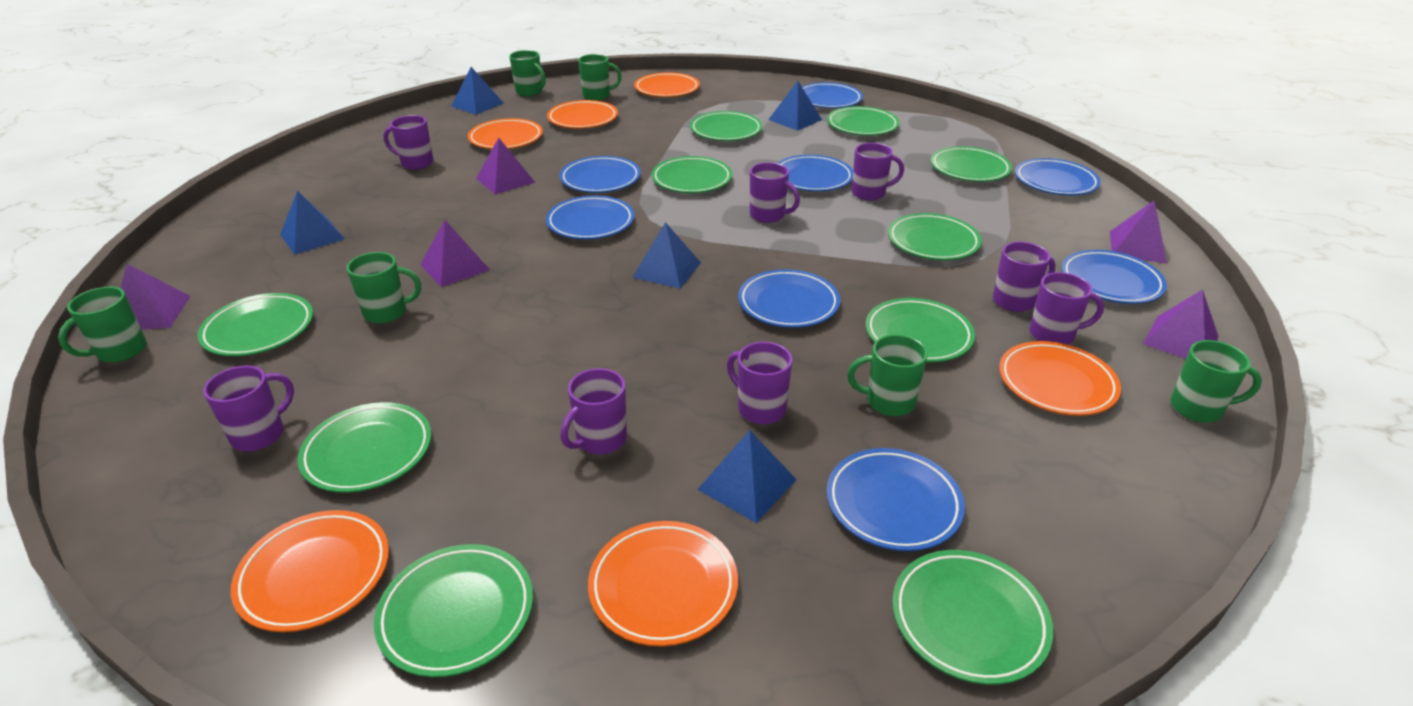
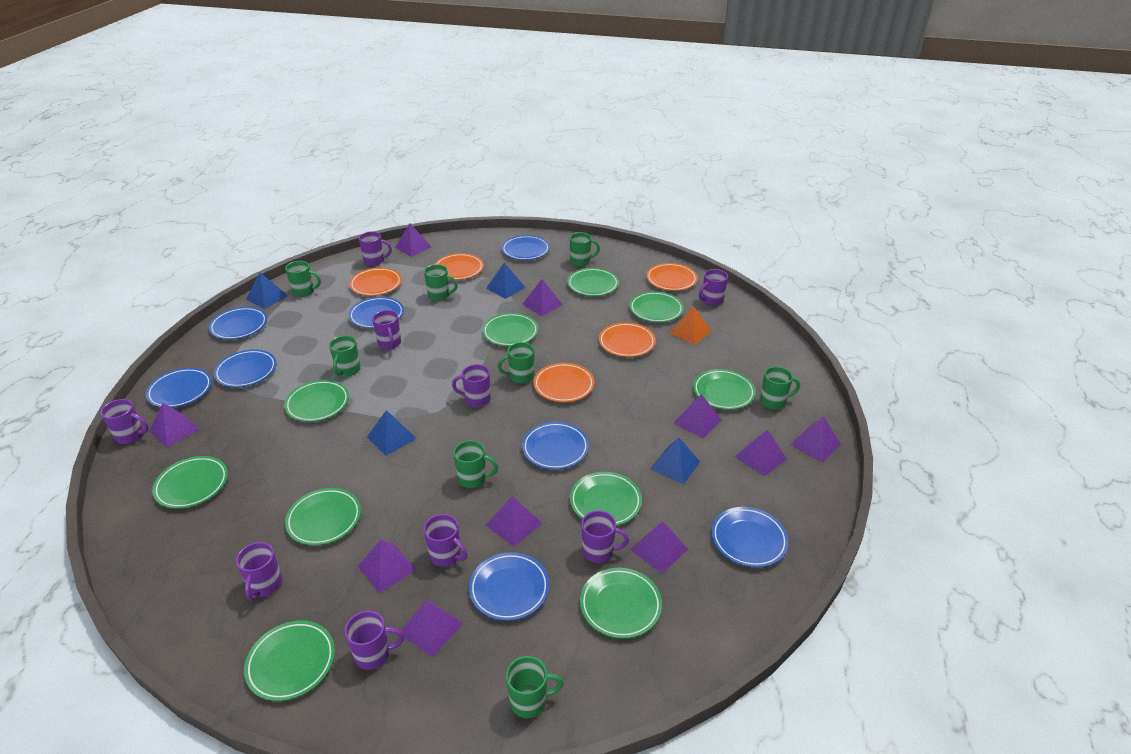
blue pyramid: [280,191,345,255] [451,67,504,115] [632,222,701,288] [697,430,797,523] [768,81,822,131] = 5 -> [246,272,288,309] [367,410,417,456] [486,263,526,299] [651,438,700,484] = 4
green mug: [58,287,147,363] [347,252,421,324] [509,50,546,96] [578,54,622,101] [847,334,928,416] [1171,340,1262,423] = 6 -> [285,261,321,297] [329,336,361,377] [424,264,458,301] [453,440,498,488] [498,342,534,384] [506,656,564,718] [570,232,600,267] [760,366,800,409] = 8
orange plate: [231,510,389,632] [468,118,543,149] [547,100,618,129] [588,521,738,647] [634,72,700,97] [999,341,1121,416] = 6 -> [349,267,402,296] [434,253,484,280] [533,363,595,402] [599,322,656,357] [646,263,698,291] = 5
orange pyramid: none = 0 -> [669,306,711,345] = 1
purple mug: [203,366,294,451] [383,115,433,169] [560,368,627,454] [727,342,792,424] [750,162,800,223] [852,143,904,201] [993,242,1056,312] [1029,272,1104,344] = 8 -> [100,399,149,444] [236,542,282,600] [345,611,404,670] [358,231,392,266] [372,310,401,349] [423,514,467,567] [452,364,491,407] [581,510,629,563] [699,269,728,306] = 9
purple pyramid: [120,264,190,330] [420,220,490,287] [476,138,535,195] [1110,201,1167,264] [1143,290,1219,359] = 5 -> [149,403,200,447] [358,540,416,593] [395,224,431,257] [401,600,463,657] [486,496,542,547] [523,279,563,316] [630,521,688,573] [673,394,721,438] [735,430,787,477] [790,417,841,463] = 10

